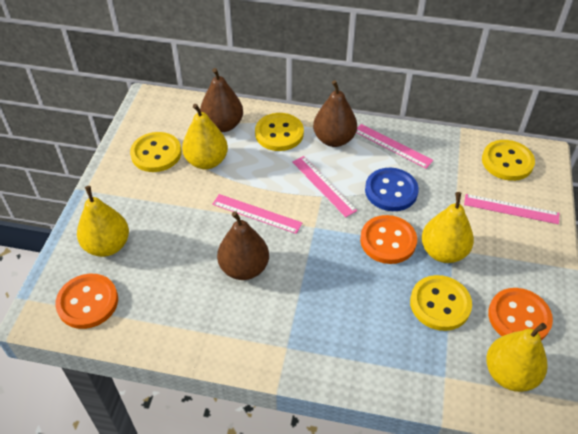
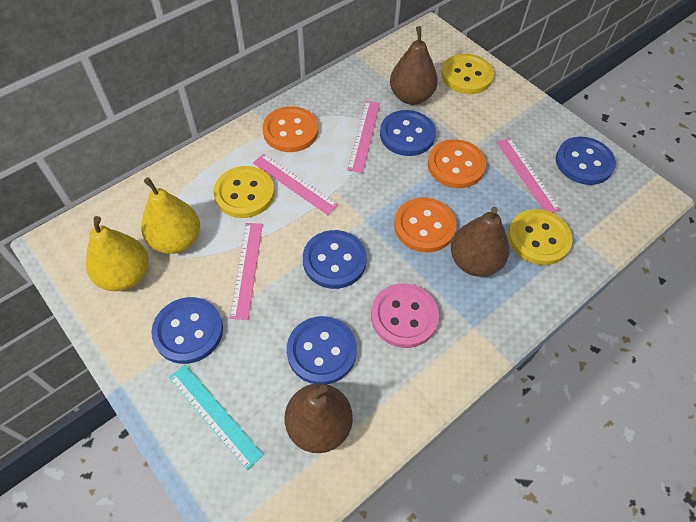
blue button: [365,168,419,211] = 1 -> [151,297,223,364] [287,316,357,384] [303,230,367,289] [380,110,436,156] [556,137,616,185] = 5
pink button: none = 0 -> [371,283,439,348] = 1
turquoise ruler: none = 0 -> [169,365,263,470] = 1
yellow button: [130,132,181,172] [255,113,304,151] [410,275,472,331] [482,140,535,181] = 4 -> [214,166,274,218] [441,54,494,94] [508,209,573,265] = 3
yellow pear: [77,186,129,257] [182,104,228,169] [422,192,474,263] [486,323,547,392] = 4 -> [86,216,149,291] [141,177,200,254] = 2

